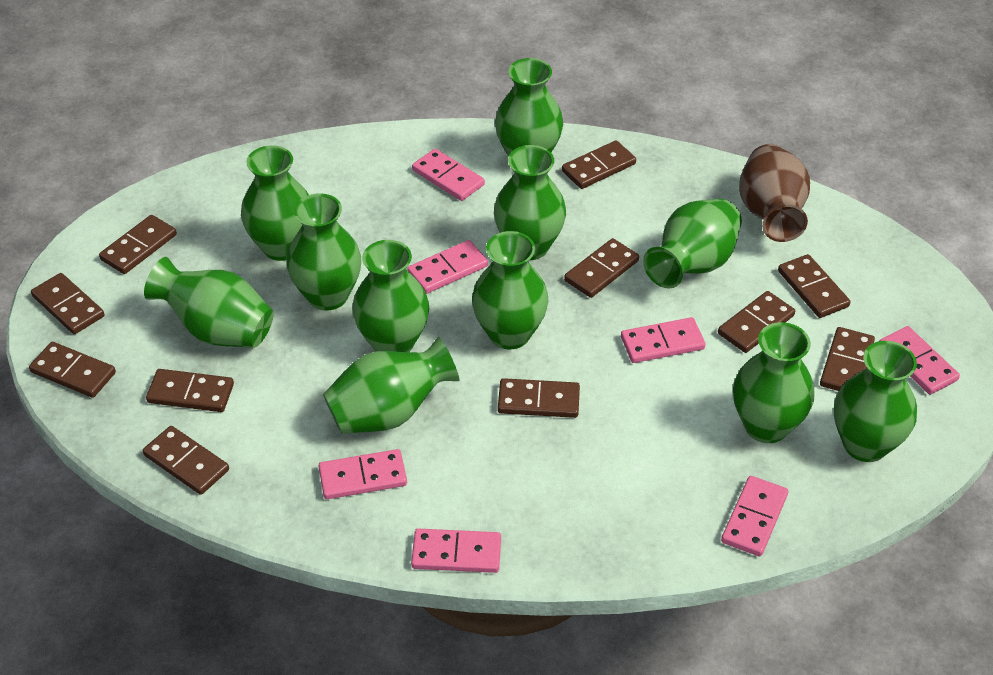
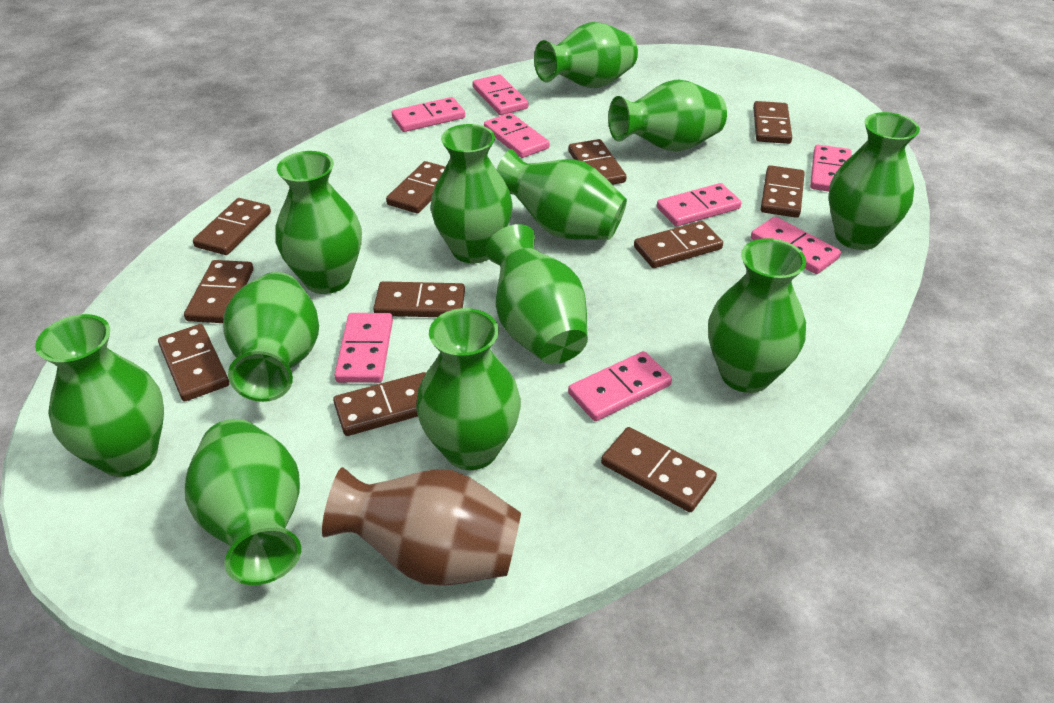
green vase: [144,257,274,348] [241,145,309,261] [287,193,361,311] [323,337,460,434] [352,240,429,352] [472,231,548,349] [494,145,566,260] [495,58,563,157] [643,199,742,289] [733,322,815,443] [834,341,917,462] = 11 -> [35,314,164,477] [185,419,301,585] [223,272,319,402] [275,151,362,294] [416,308,521,470] [430,124,513,263] [485,224,588,364] [496,149,627,240] [534,22,638,88] [608,80,727,152] [708,238,806,393] [828,112,920,250] = 12
pink domino: [319,449,407,499] [407,240,488,294] [411,529,501,573] [412,149,485,201] [621,317,706,363] [721,476,788,556] [879,326,960,395] = 7 -> [334,313,393,383] [391,97,465,132] [473,74,528,115] [484,113,549,158] [568,351,672,421] [657,183,741,227] [751,217,841,274] [810,145,851,192] = 8

